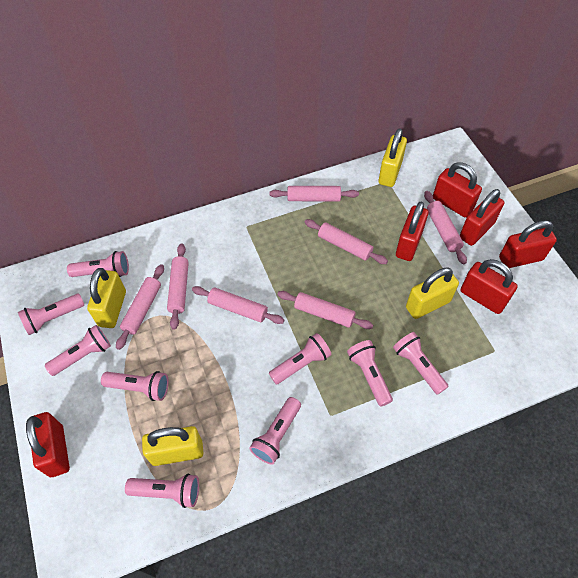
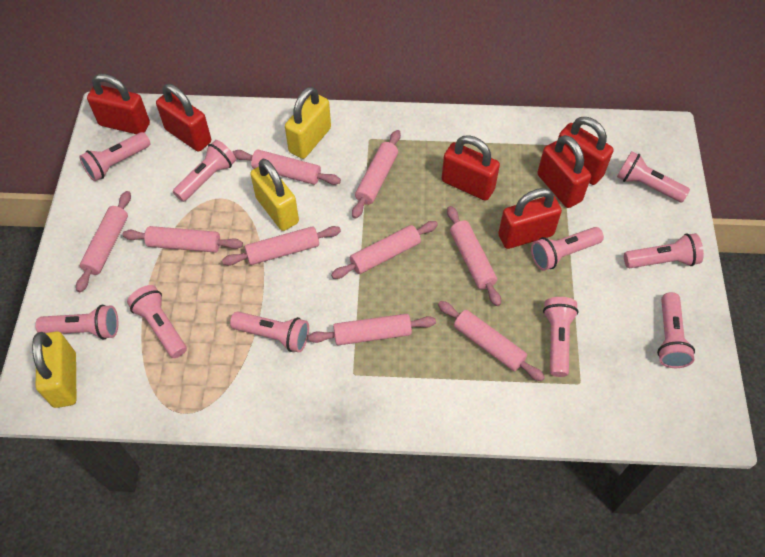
pink flashlight: [18,294,84,335] [45,325,111,376] [67,251,129,277] [101,371,169,401] [125,474,199,508] [249,397,301,464] [269,333,332,384] [347,340,393,407] [393,332,449,395] = 9 -> [35,305,118,340] [79,132,150,181] [127,285,187,358] [173,140,236,202] [230,311,309,352] [531,227,604,271] [543,297,579,377] [617,151,690,202] [624,233,704,268] [657,292,695,368] = 10
pink rolling pin: [116,264,164,350] [167,243,189,330] [192,286,284,324] [269,186,359,201] [277,291,373,329] [305,219,388,264] [424,191,467,264] = 7 -> [76,191,131,292] [123,226,243,253] [222,226,341,266] [232,150,341,185] [308,314,436,345] [331,221,438,279] [352,130,401,219] [438,301,545,381] [447,206,501,306] = 9
yellow padlock: [87,268,126,328] [142,426,203,466] [379,128,407,187] [406,268,459,319] = 4 -> [32,331,76,408] [250,159,299,231] [285,87,331,159] = 3

